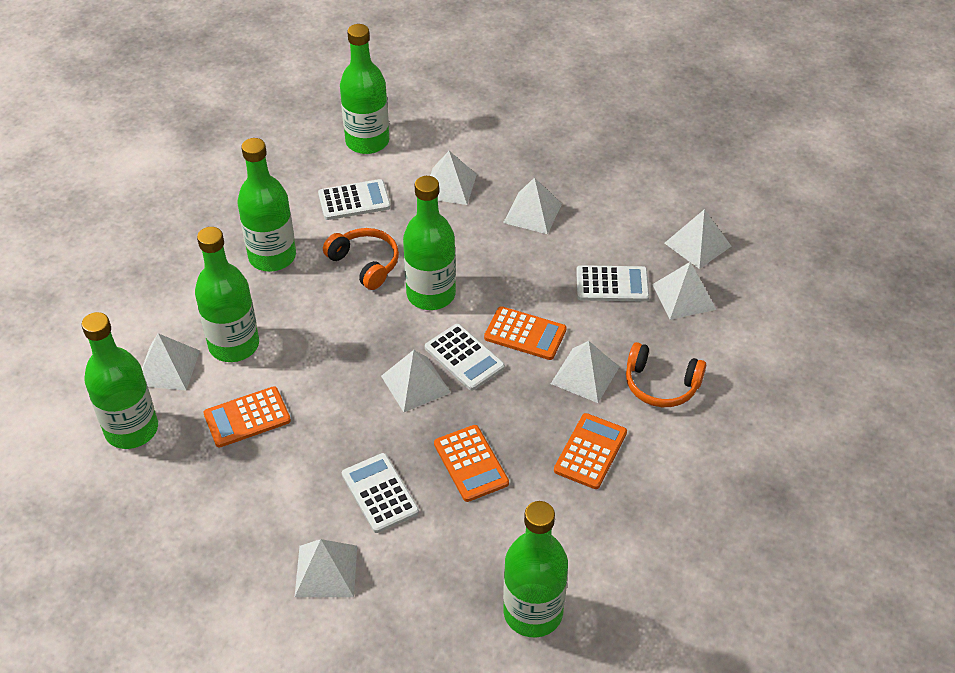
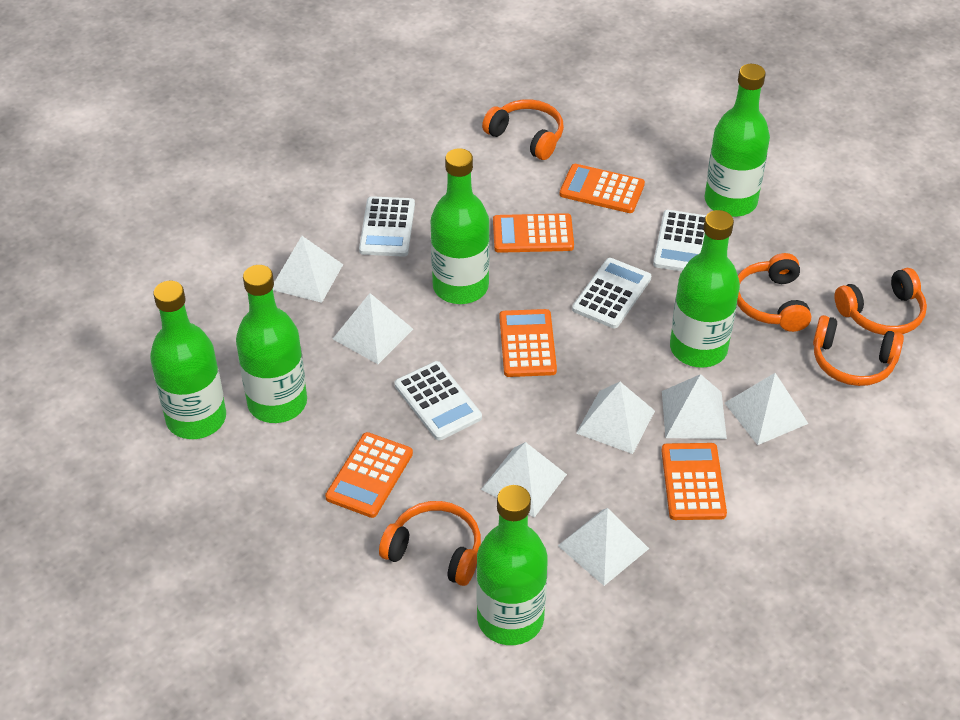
orange calculator: [203,386,291,448] [434,425,509,502] [484,306,567,360] [554,413,627,489] = 4 -> [325,432,413,518] [493,213,574,253] [499,309,557,377] [559,164,645,213] [661,443,727,520] = 5
orange headphones: [323,228,399,290] [626,342,706,407] = 2 -> [379,501,481,586] [482,99,564,160] [737,253,811,332] [813,315,904,386] [835,268,927,335] = 5
white pyramid: [142,333,200,391] [295,539,357,597] [381,350,451,412] [430,151,477,205] [503,178,562,234] [551,341,619,403] [652,262,716,320] [665,209,731,269] = 8 -> [273,236,343,303] [333,293,413,364] [481,442,567,518] [558,508,649,586] [576,382,655,454] [662,374,727,439] [725,373,809,445] = 7

